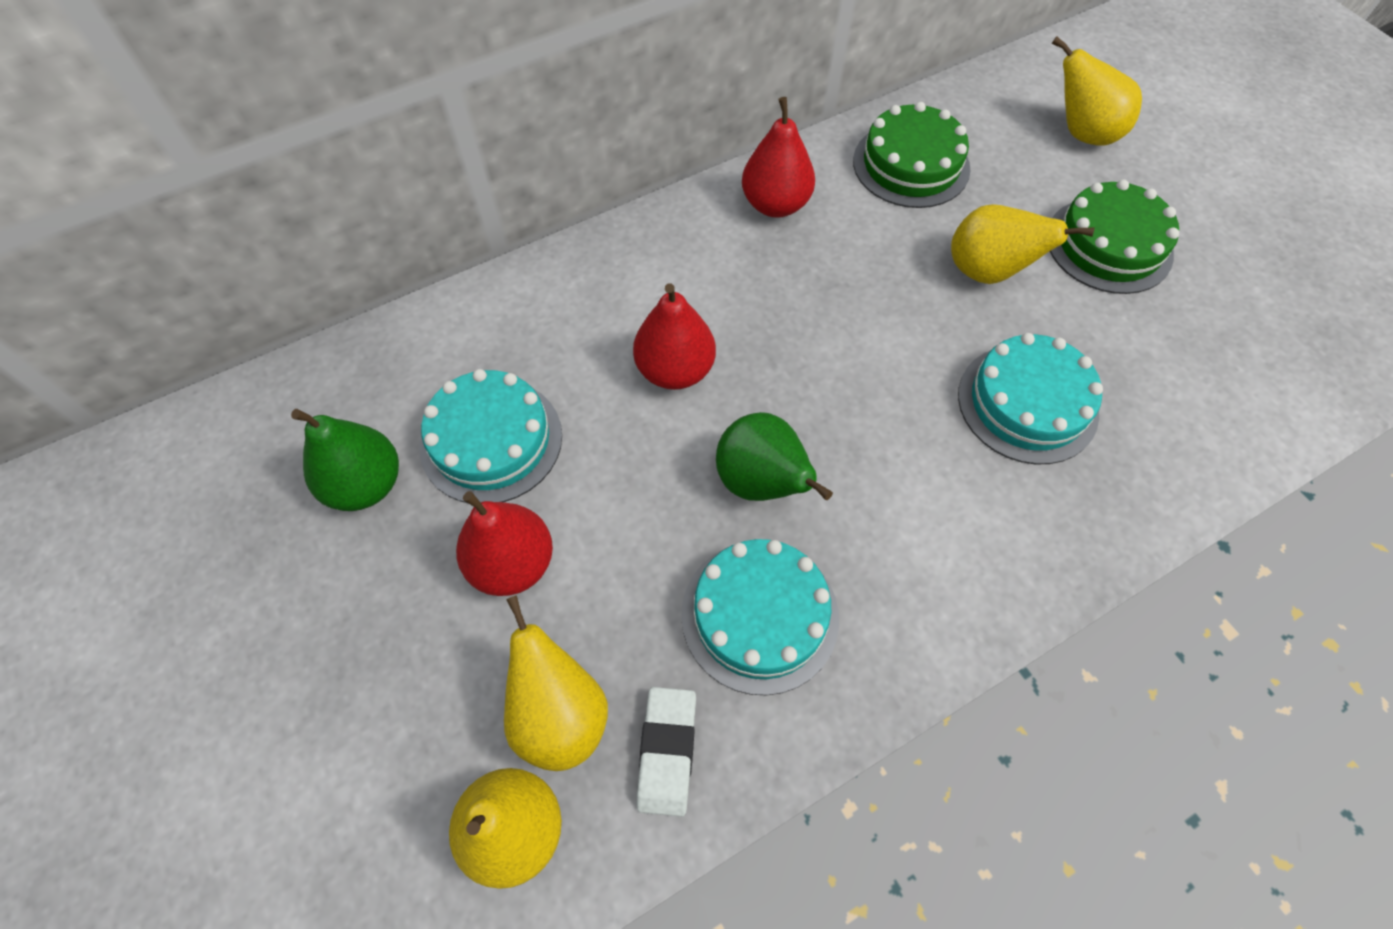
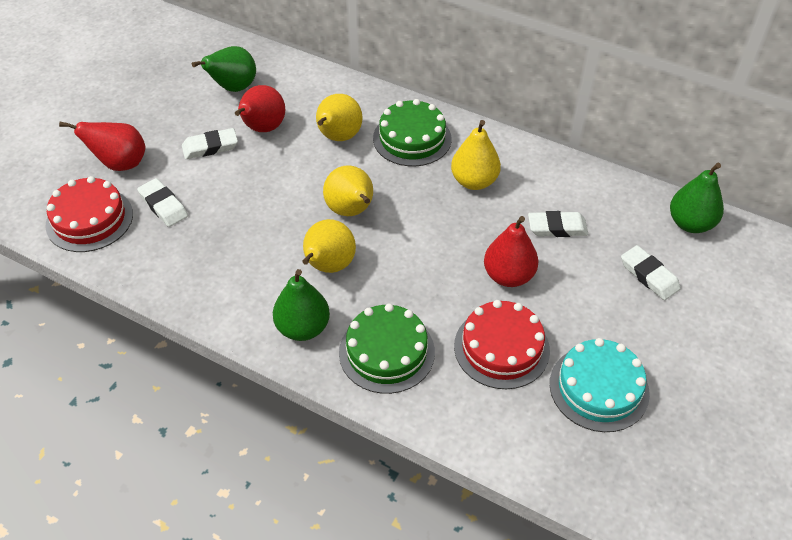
green pear: [291,409,399,511] [716,412,833,501] = 2 -> [192,46,256,92] [273,269,330,341] [670,163,724,233] = 3
red cake: none = 0 -> [45,176,133,252] [454,300,550,389] = 2
turquoise cake: [419,369,562,503] [681,539,839,695] [958,333,1103,464] = 3 -> [550,338,650,432] = 1
white eraser: [636,687,696,817] = 1 -> [137,178,188,227] [182,128,238,159] [528,211,588,237] [621,245,681,300] = 4

